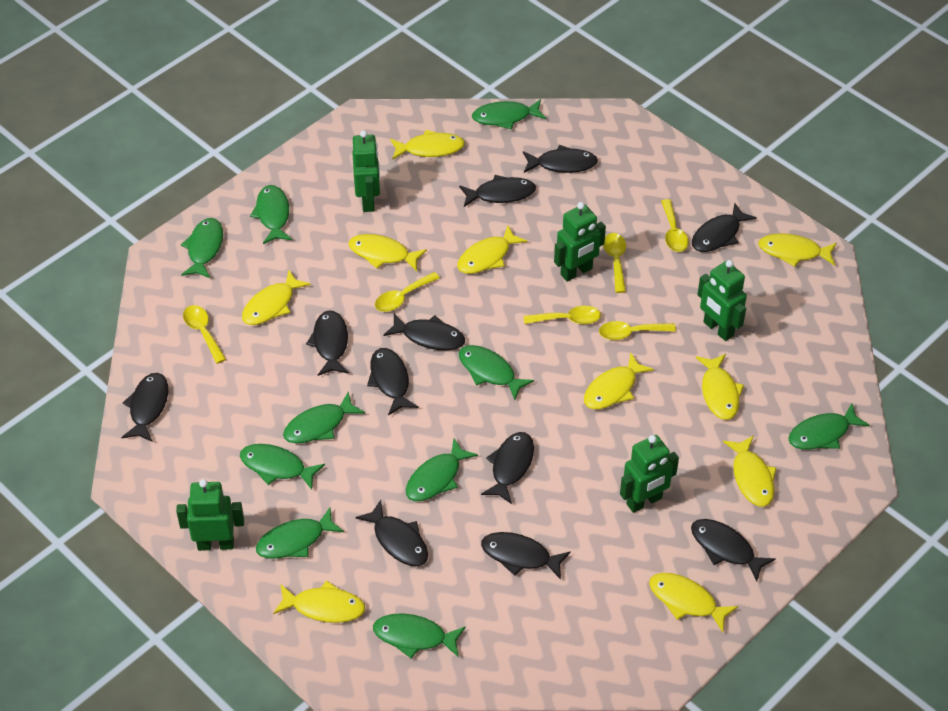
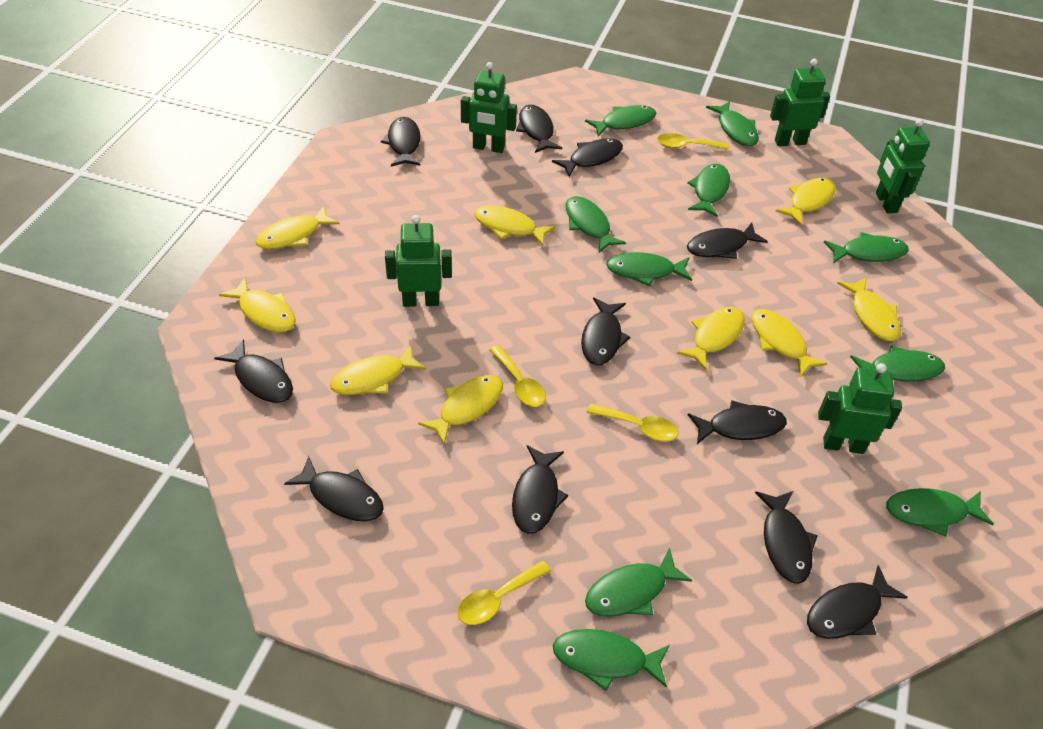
yellow fish: [242,270,311,325] [273,581,365,623] [348,234,427,271] [390,130,465,160] [457,226,528,274] [584,353,654,409] [649,573,738,632] [696,354,744,420] [723,435,777,507] [758,233,837,267] = 10 -> [219,277,296,332] [255,206,340,249] [330,345,426,395] [418,375,503,444] [474,205,556,246] [677,307,745,370] [752,309,828,378] [775,178,836,225] [837,277,901,342] = 9
yellow spoon: [183,305,226,364] [375,272,440,312] [524,306,601,324] [599,321,676,340] [603,233,626,293] [661,199,689,252] = 6 -> [457,561,551,625] [489,345,546,407] [586,403,678,442] [657,133,729,150] = 4

